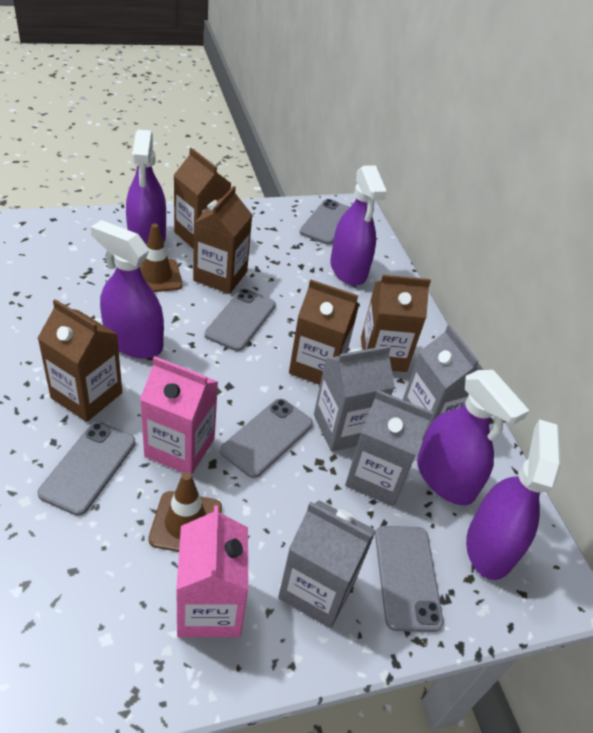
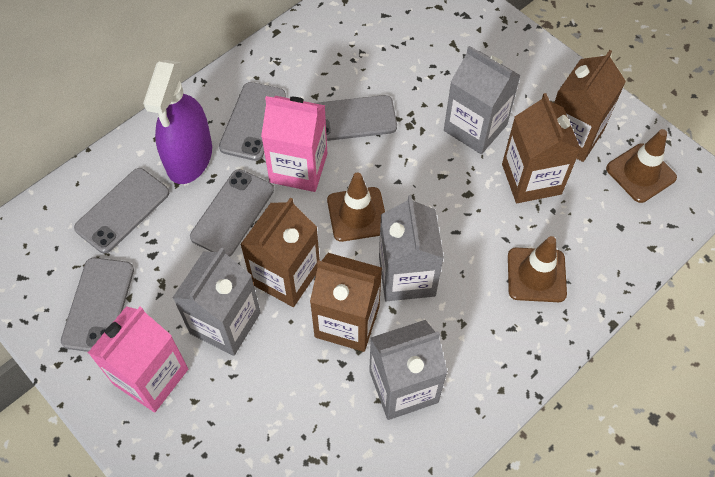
brown carton: [38,299,122,422] [174,148,231,249] [193,186,252,294] [289,279,359,385] [361,274,431,372] = 5 -> [240,198,320,307] [310,253,382,352] [502,93,581,203] [554,50,626,162] = 4
brown traffic cone: [140,224,183,292] [148,472,222,552] = 2 -> [327,172,385,242] [508,236,567,302] [606,129,677,203] = 3
purple spray bottle: [91,220,164,359] [126,130,166,245] [330,165,387,286] [417,370,530,505] [466,419,561,580] = 5 -> [143,60,212,184] = 1

